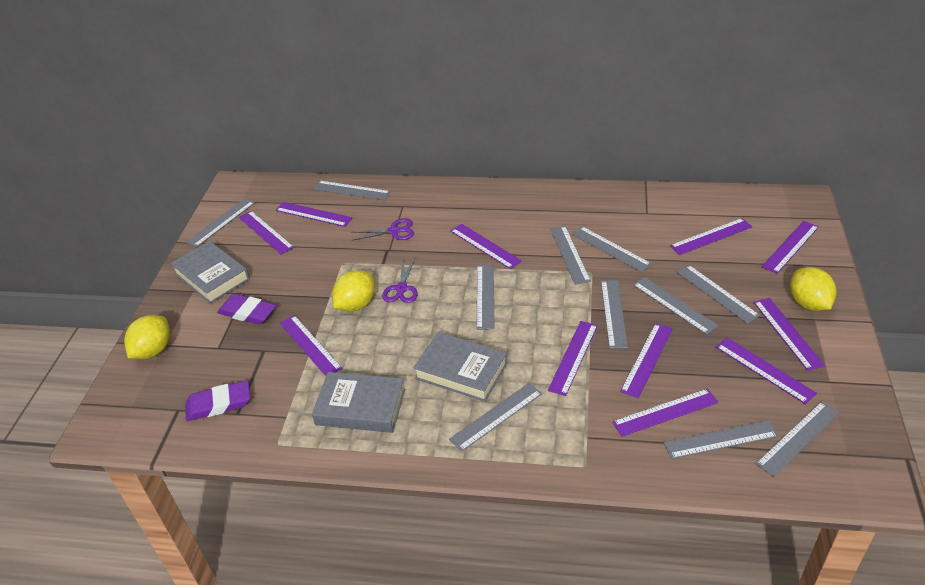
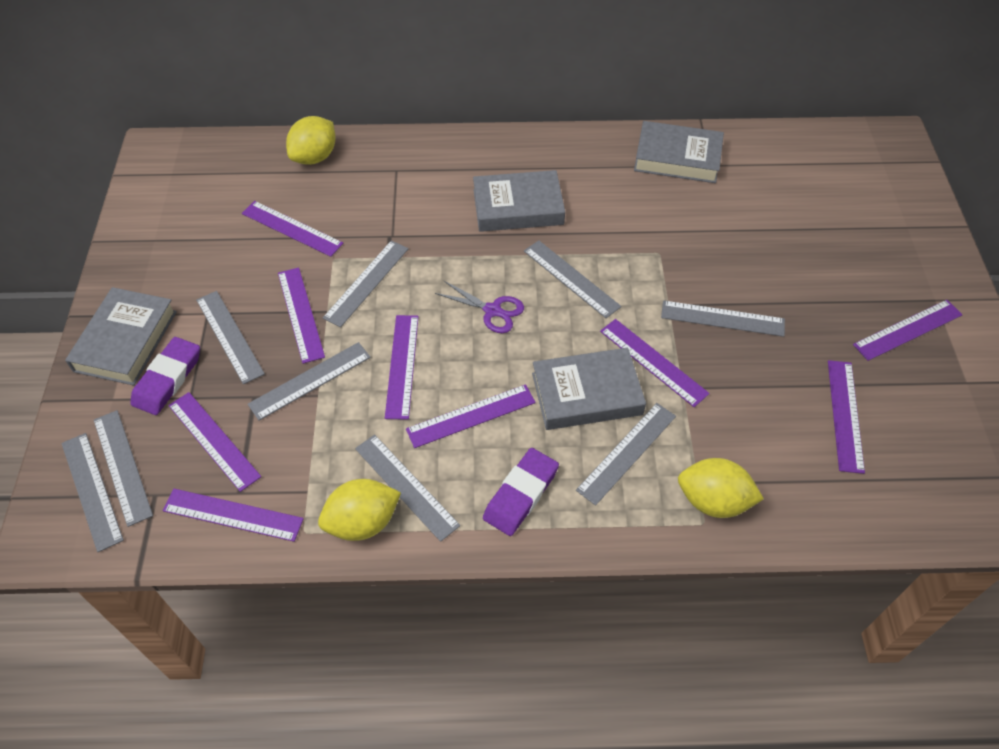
grey book: [170,241,250,304] [312,372,405,433] [414,332,507,402] = 3 -> [65,287,177,386] [473,170,565,232] [532,348,646,430] [634,121,724,183] = 4
grey ruler: [186,198,255,247] [313,180,391,200] [449,383,542,452] [477,265,495,330] [550,226,591,285] [572,226,652,273] [601,280,628,349] [633,277,718,335] [664,420,778,459] [677,265,760,324] [756,402,839,477] = 11 -> [61,433,124,552] [94,410,153,527] [196,291,265,384] [248,342,371,421] [323,240,408,327] [355,434,460,542] [524,240,621,318] [576,403,676,505] [661,300,785,337] = 9
purple ruler: [239,211,294,255] [275,202,352,227] [280,315,342,376] [450,224,522,269] [548,321,598,396] [612,388,718,437] [620,323,673,398] [670,218,752,255] [716,338,817,404] [754,298,825,371] [762,221,819,274] = 11 -> [162,488,304,542] [168,392,261,492] [242,201,343,257] [278,267,325,364] [385,315,419,420] [406,384,536,448] [600,319,710,407] [828,360,865,474] [853,300,962,361] = 9
purple scissors: [352,218,414,241] [382,258,418,303] = 2 -> [435,281,524,333] = 1

